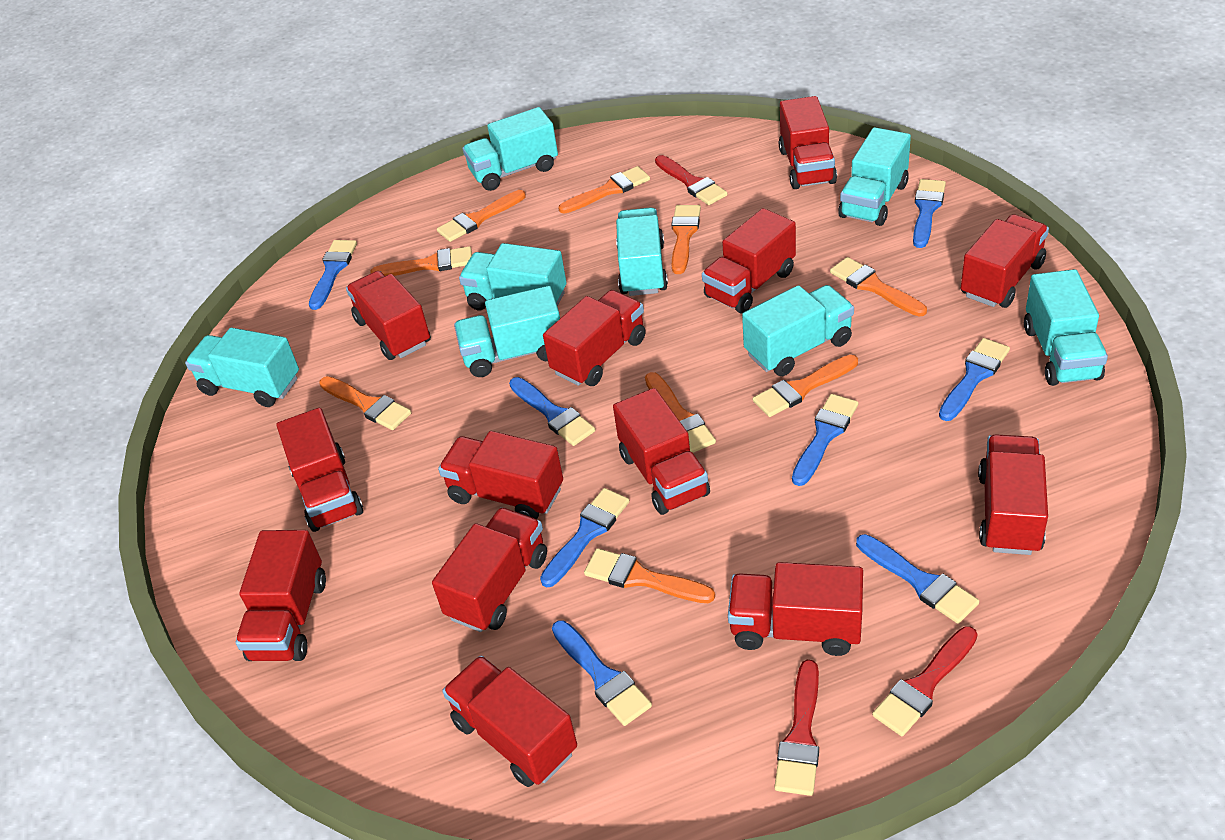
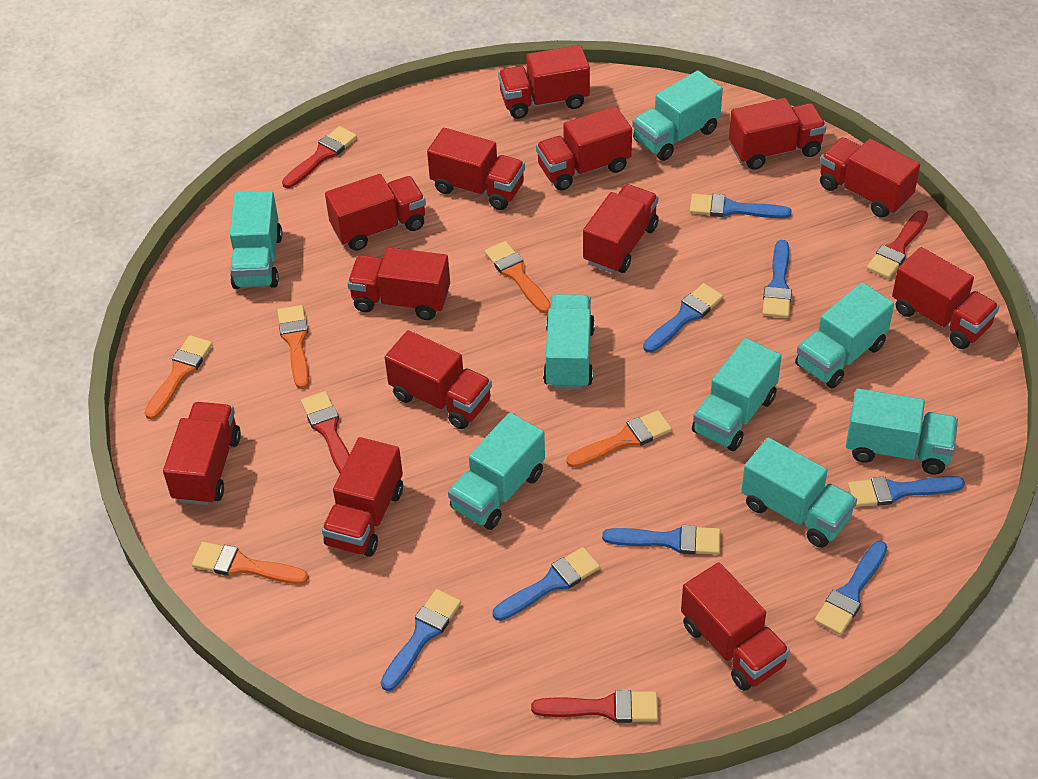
orange brush: [319,376,411,430] [370,246,472,276] [437,190,526,242] [558,166,650,214] [584,548,715,603] [645,372,716,453] [671,205,701,274] [753,355,858,417] [830,257,927,316] = 9 -> [144,335,213,420] [192,542,309,584] [277,305,309,389] [485,241,550,313] [566,410,672,468] = 5
red brush: [655,155,727,205] [774,660,819,796] [872,626,978,736] = 3 -> [282,126,357,188] [301,391,350,473] [531,690,658,723] [867,210,928,279] = 4

